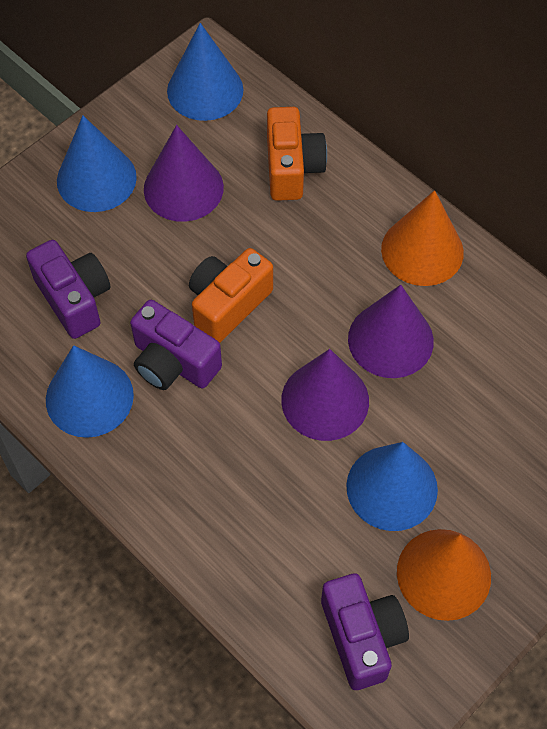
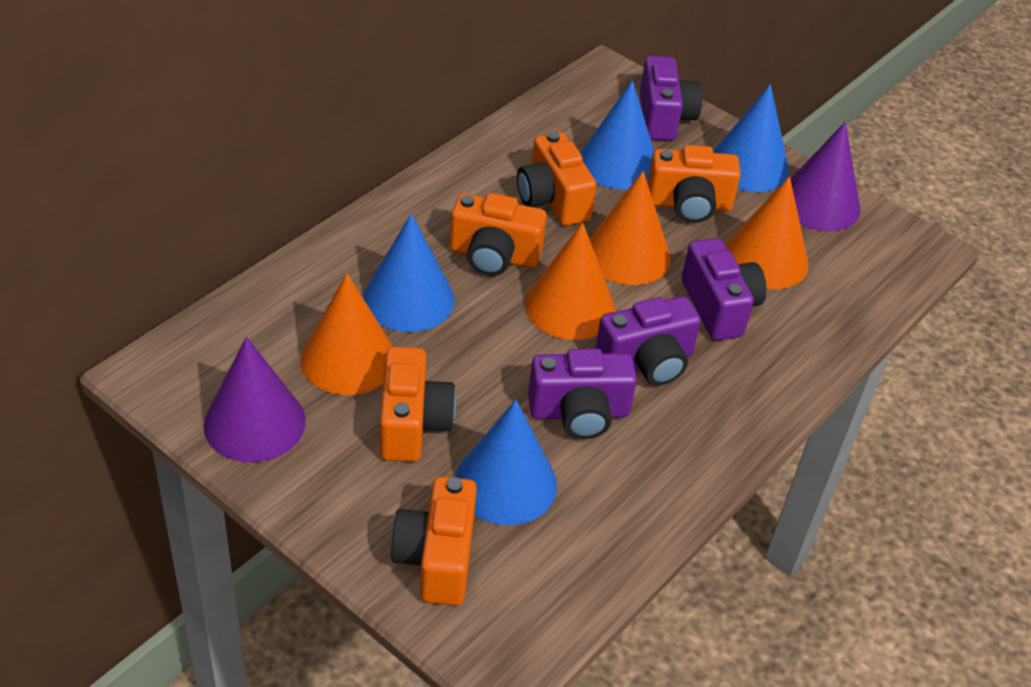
orange camera: [189,248,273,343] [267,107,327,201] = 2 -> [380,347,456,462] [391,476,477,606] [450,193,547,276] [517,131,597,226] [647,145,741,223] = 5
orange cone: [381,190,464,286] [397,529,491,621] = 2 -> [301,273,393,395] [525,222,615,340] [589,171,671,285] [725,176,808,289] = 4
purple camera: [26,240,111,339] [130,300,222,390] [321,573,409,690] = 3 -> [528,349,637,439] [595,296,701,386] [640,56,703,141] [682,238,767,341] = 4
purple cone: [144,125,224,222] [281,349,369,441] [348,285,434,378] = 3 -> [204,337,305,462] [791,122,860,231] = 2

